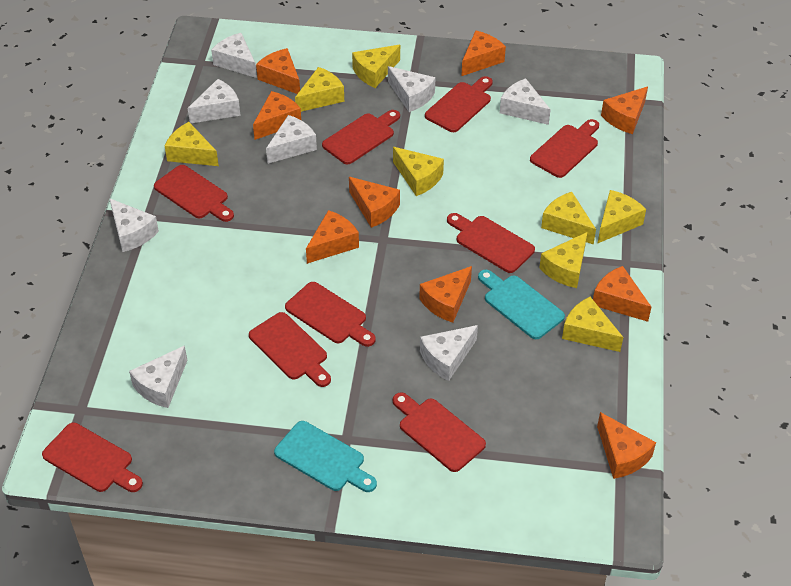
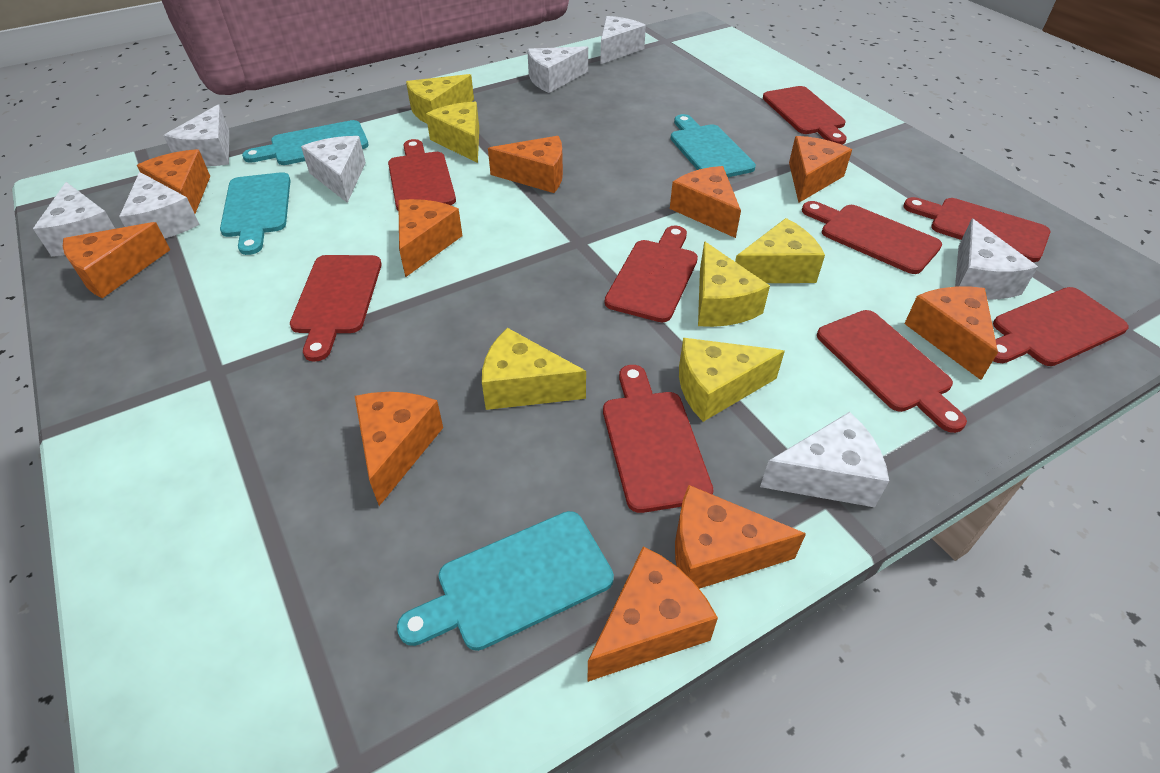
orange cheese: [253,91,301,140] [256,48,300,94] [306,210,359,264] [349,177,400,228] [419,266,472,323] [461,30,506,76] [593,266,651,322] [597,412,656,479] [601,86,648,134] = 9 -> [63,222,170,298] [137,149,210,214] [355,392,443,506] [398,199,463,277] [488,136,563,193] [587,547,718,682] [670,166,741,238] [675,485,806,589] [789,136,852,203] [904,287,998,380] = 10
turquoise cutting board: [274,421,377,492] [478,270,565,339] = 2 -> [220,172,291,255] [242,120,369,165] [397,511,614,651] [671,114,756,177] = 4
yellow cheese: [165,122,219,166] [295,67,344,112] [352,45,400,88] [393,147,444,196] [539,232,587,288] [541,192,596,244] [562,297,623,352] [597,190,646,244] = 8 -> [406,74,474,124] [426,102,479,163] [482,328,586,410] [679,338,785,422] [698,241,770,327] [735,218,825,283] = 6

